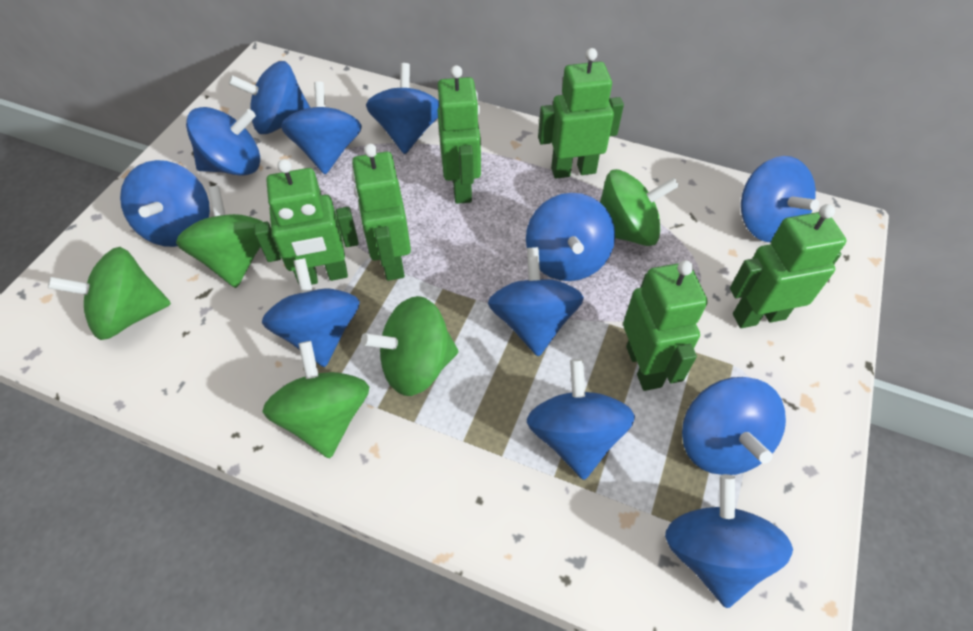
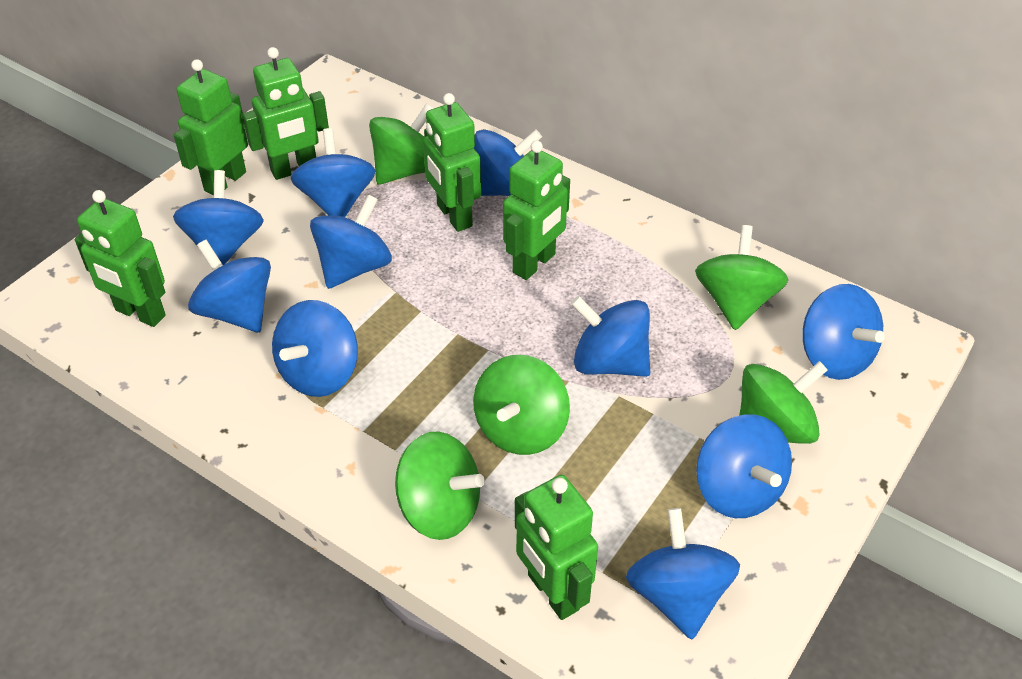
blue spinning top: [120,160,210,247] [186,107,260,176] [229,61,310,134] [262,258,360,367] [281,81,362,174] [366,63,439,154] [488,247,584,357] [526,193,615,281] [527,359,635,480] [665,474,793,608] [682,377,786,475] [741,156,819,242] = 12 -> [173,170,264,265] [188,240,271,333] [272,300,358,397] [291,128,376,217] [310,195,392,289] [474,129,542,196] [571,296,650,377] [626,508,740,640] [696,414,792,518] [802,284,885,380] = 10

